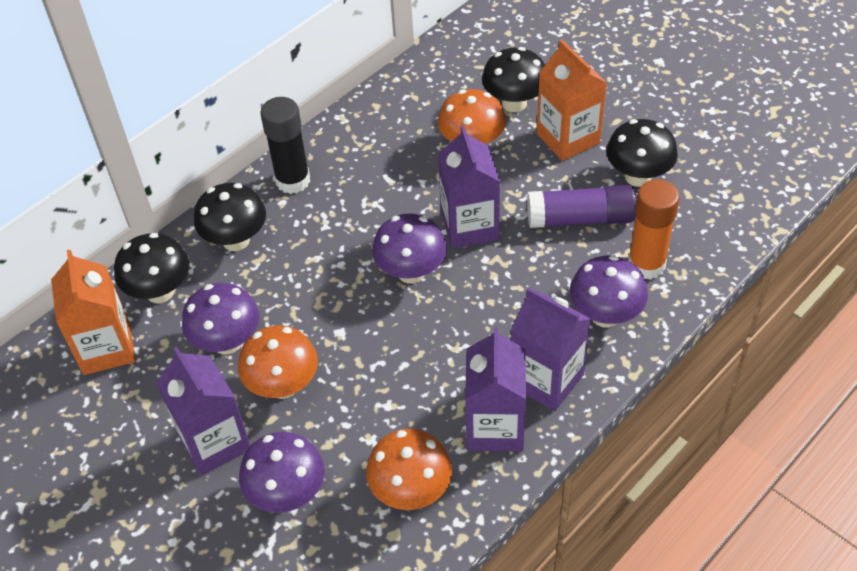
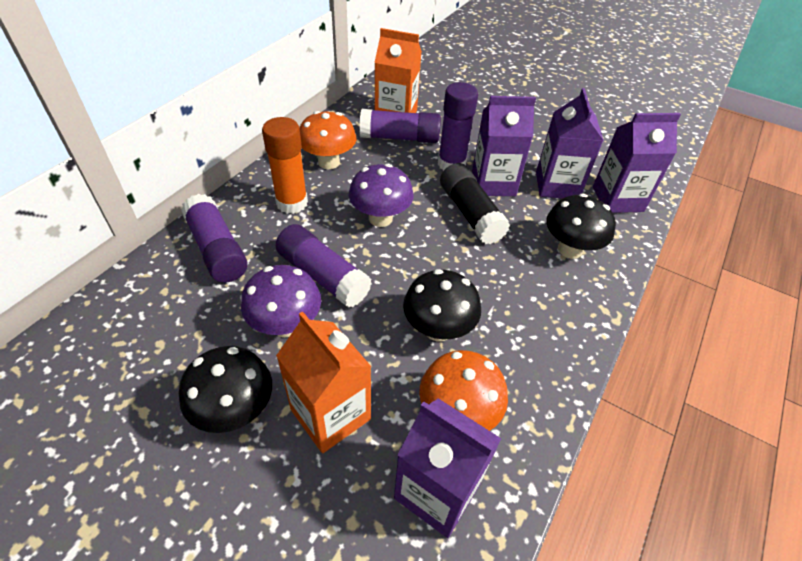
black mushroom: [114,233,189,303] [194,183,266,251] [482,47,545,112] [606,119,678,187] = 4 -> [179,346,272,433] [403,269,481,341] [546,193,616,259] = 3
orange mushroom: [238,325,318,399] [366,429,452,510] [438,89,506,144] = 3 -> [299,111,356,169] [419,350,508,431] = 2
purple glue stick: [527,185,636,228] = 1 -> [181,194,248,283] [276,224,372,308] [360,109,441,143] [438,82,478,171] = 4
purple mushroom: [182,283,259,354] [239,432,324,513] [372,214,447,284] [570,255,648,328] = 4 -> [241,265,321,338] [349,164,414,227] = 2

